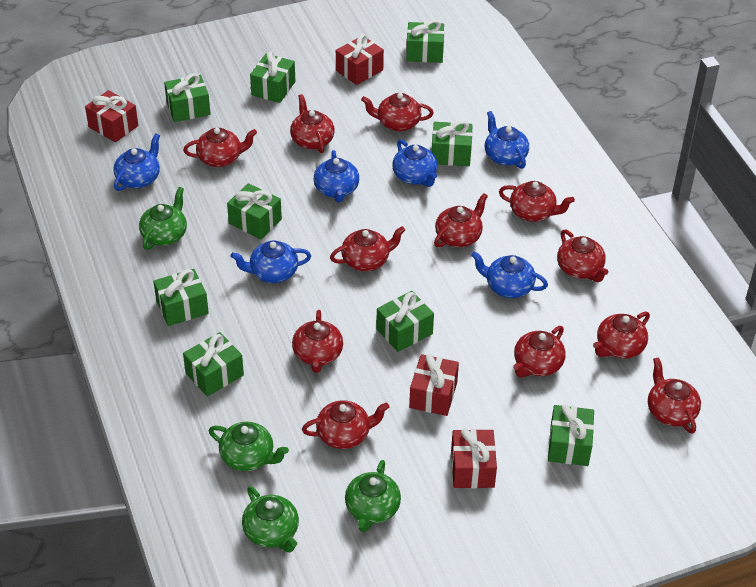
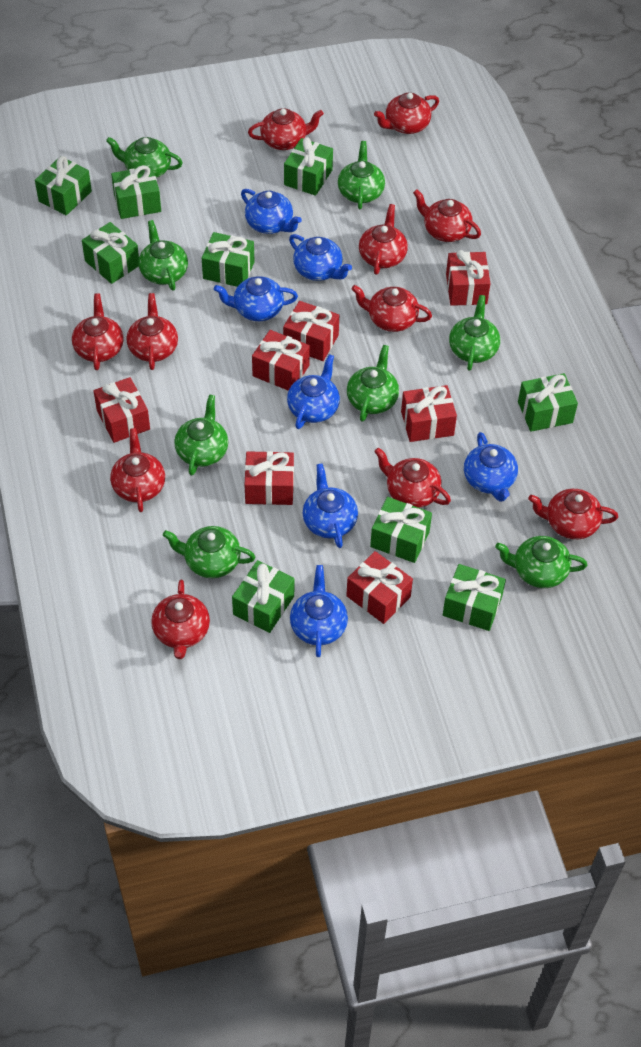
blue teapot: [114,133,160,191] [231,241,311,283] [314,150,359,202] [392,139,438,187] [471,251,548,298] [485,111,529,169] = 6 -> [214,276,298,321] [241,189,302,234] [287,354,340,429] [289,234,352,281] [290,565,348,657] [303,464,358,548] [464,432,518,502] = 7
green teapot: [139,187,187,250] [209,422,289,471] [242,486,299,552] [345,460,401,532] = 4 -> [106,137,183,178] [138,220,188,290] [163,526,255,578] [174,394,228,476] [338,141,385,209] [347,345,399,422] [449,295,500,370] [495,536,587,588] = 8
red gift: [85,90,138,142] [336,34,384,85] [409,354,459,416] [451,428,497,488] = 4 -> [94,377,150,443] [245,451,294,505] [252,330,310,391] [283,301,339,361] [346,551,413,624] [401,385,457,442] [446,250,491,306] = 7
red teapot: [183,128,257,167] [290,94,335,153] [292,310,343,373] [302,400,389,449] [330,226,405,271] [361,93,434,131] [434,193,488,248] [499,181,575,222] [513,326,566,377] [557,229,608,282] [593,311,650,359] [648,357,701,434] = 12 -> [72,293,124,370] [110,428,165,512] [126,293,178,370] [151,580,210,659] [248,108,324,150] [352,285,432,332] [359,204,408,275] [374,93,439,134] [374,448,451,508] [413,189,481,242] [528,489,618,539] = 11

